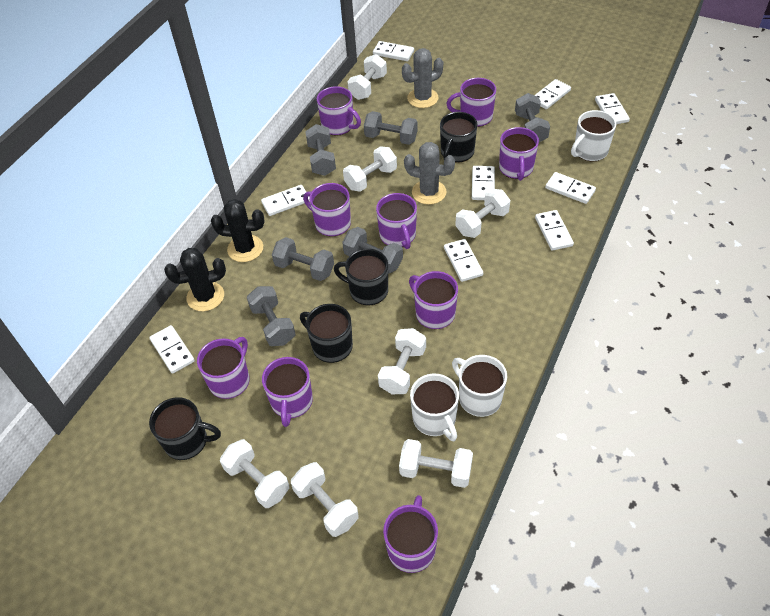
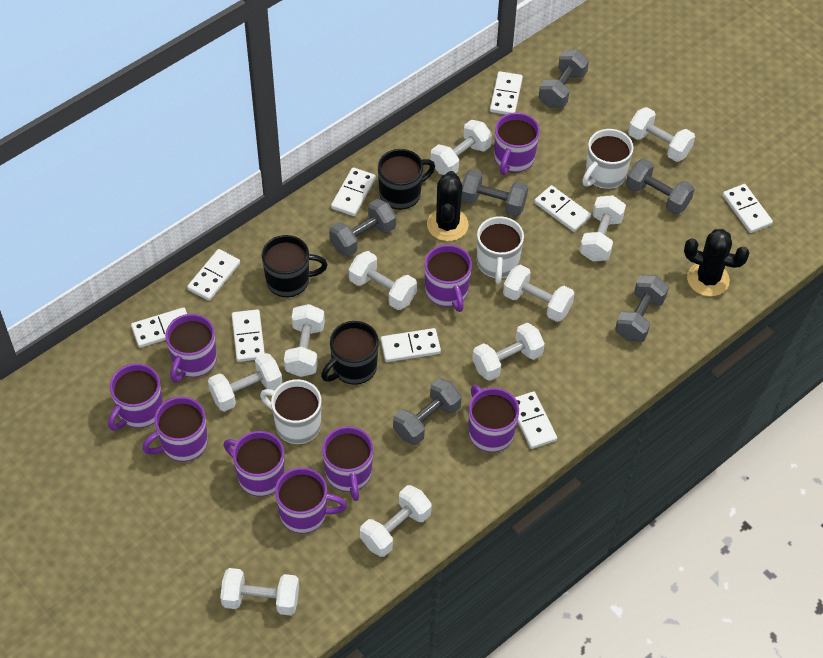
black mug: [149,397,221,460] [300,304,353,363] [334,249,388,306] [440,112,477,163] = 4 -> [262,235,328,297] [321,321,379,385] [378,149,435,210] = 3
grey cactus: [402,48,443,108] [404,142,455,205] = 2 -> none = 0
white dumbbell: [220,439,289,508] [291,462,359,537] [343,146,397,192] [347,54,387,100] [378,328,426,394] [399,439,473,488] [455,189,510,238] = 7 -> [208,353,283,412] [220,568,299,616] [284,304,325,377] [349,251,417,310] [360,485,432,557] [431,120,492,175] [472,323,545,381] [503,264,574,322] [580,195,626,261] [628,107,695,162] = 10

